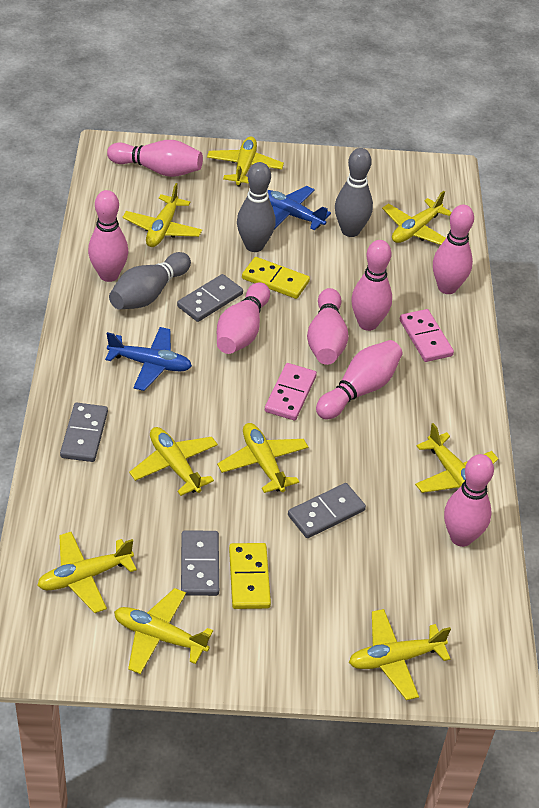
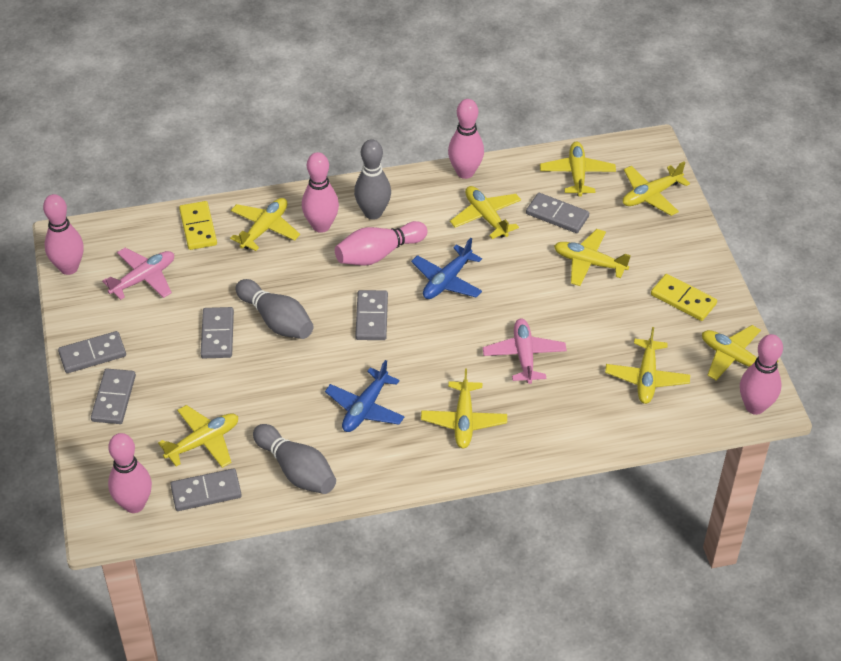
grey domino: [60,403,108,462] [177,274,243,322] [181,530,219,596] [288,483,366,538] = 4 -> [58,331,126,373] [91,369,136,424] [170,469,242,511] [201,307,234,359] [355,290,388,340] [526,193,589,233] = 6
pink bowling pin: [88,190,129,282] [107,140,203,177] [217,282,270,354] [307,288,349,365] [316,340,402,419] [351,240,392,331] [433,205,474,294] [444,454,494,547] = 8 -> [43,194,84,275] [108,433,152,513] [302,152,339,233] [335,221,428,266] [448,99,484,179] [740,334,783,415] = 6
pink domino: [265,363,317,421] [400,309,454,362] = 2 -> none = 0
pink plane: none = 0 -> [102,248,174,300] [483,319,567,384] = 2

